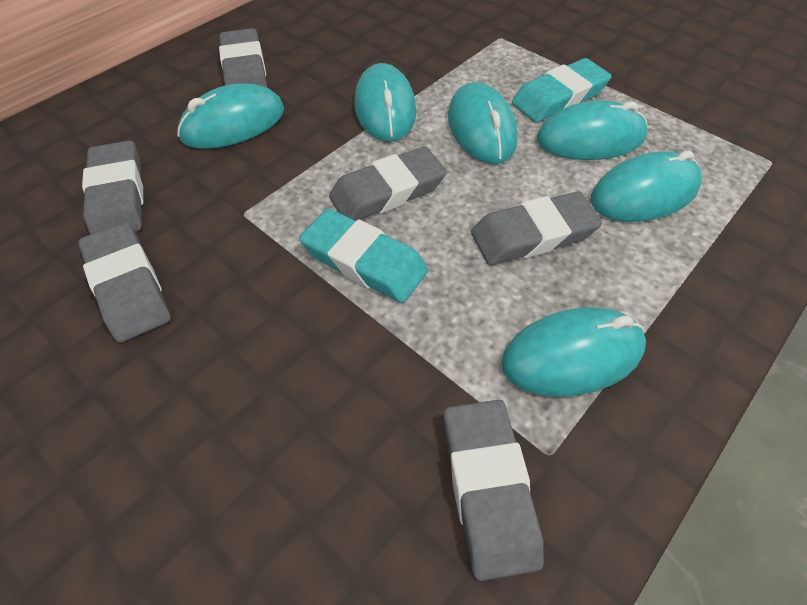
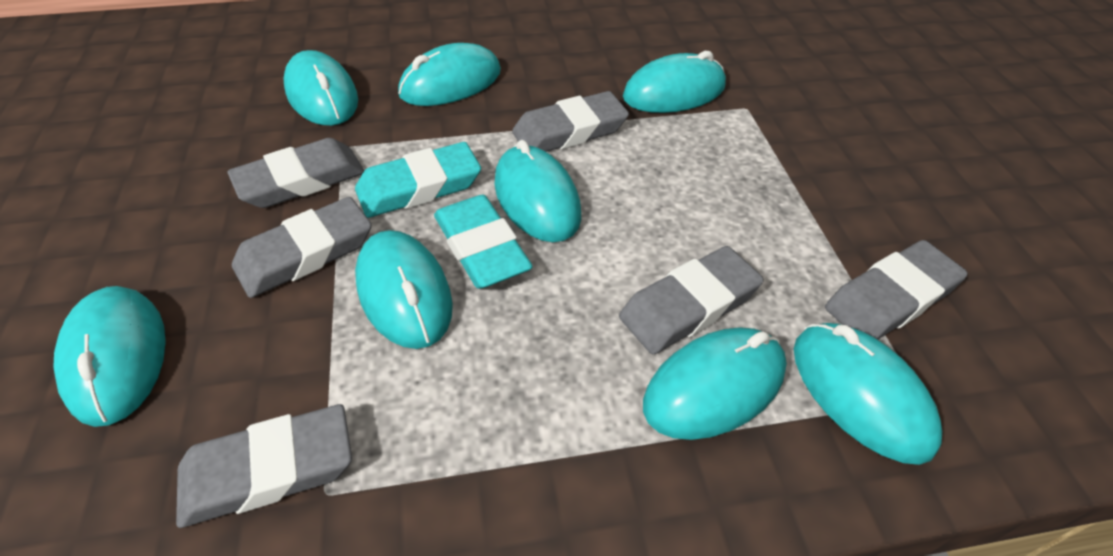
turquoise mouse: [177,83,284,149] [355,63,416,142] [448,82,517,164] [501,307,646,397] [537,100,648,160] [591,151,702,222] = 6 -> [53,286,166,427] [284,50,358,126] [355,230,453,349] [398,43,501,106] [494,140,581,242] [623,51,726,113] [643,327,787,440] [794,323,942,465] = 8

